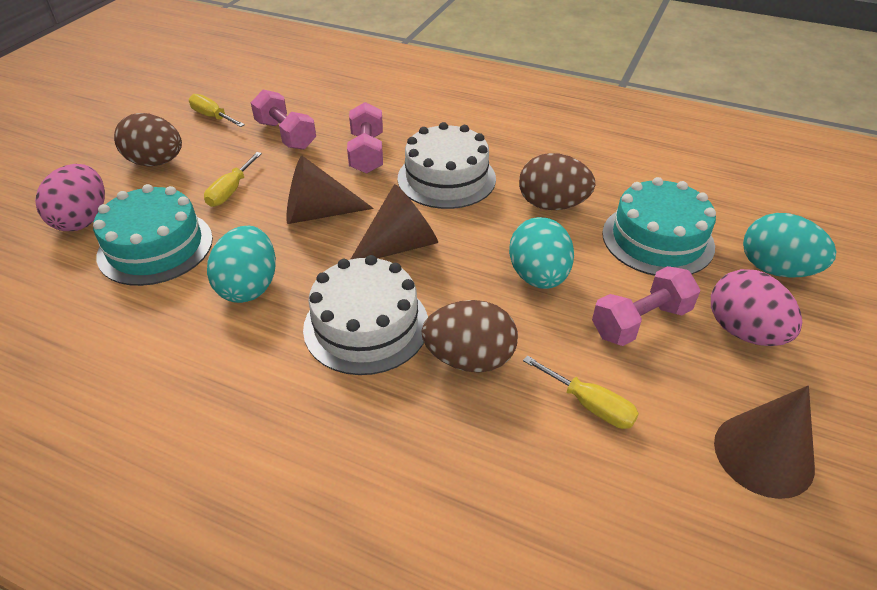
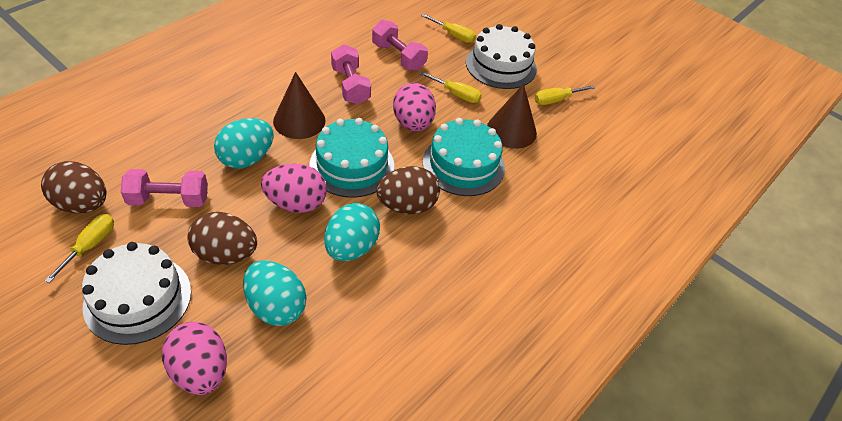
brown cone: [286,156,374,224] [350,184,438,260] [714,385,815,499] = 3 -> [273,72,326,139] [487,84,537,149] = 2
pink egg: [35,164,105,231] [711,269,802,346] = 2 -> [162,322,227,395] [261,164,327,213] [393,83,436,132] = 3
yellow screwdriver: [189,94,245,127] [204,152,262,207] [523,355,639,429] = 3 -> [44,214,114,283] [420,71,482,103] [421,14,476,43] [534,85,595,105] = 4

